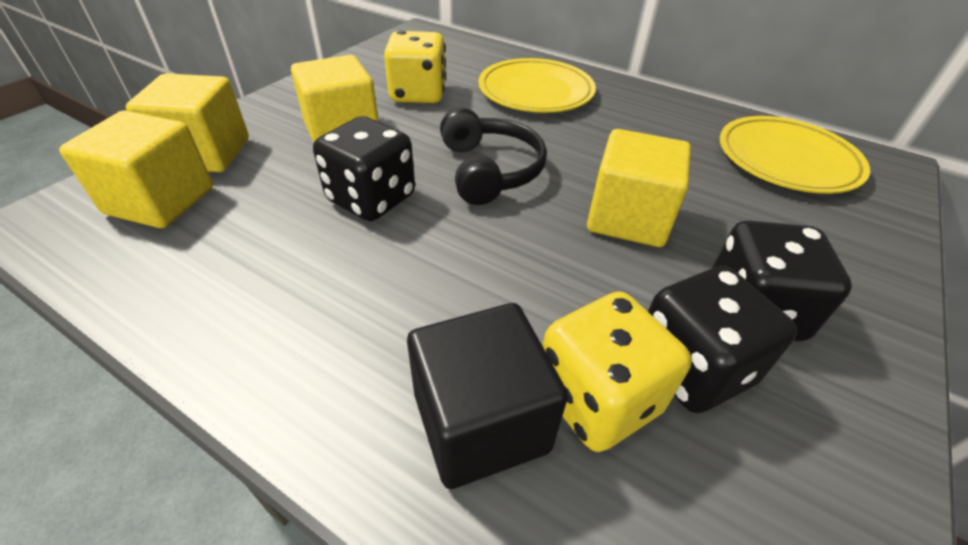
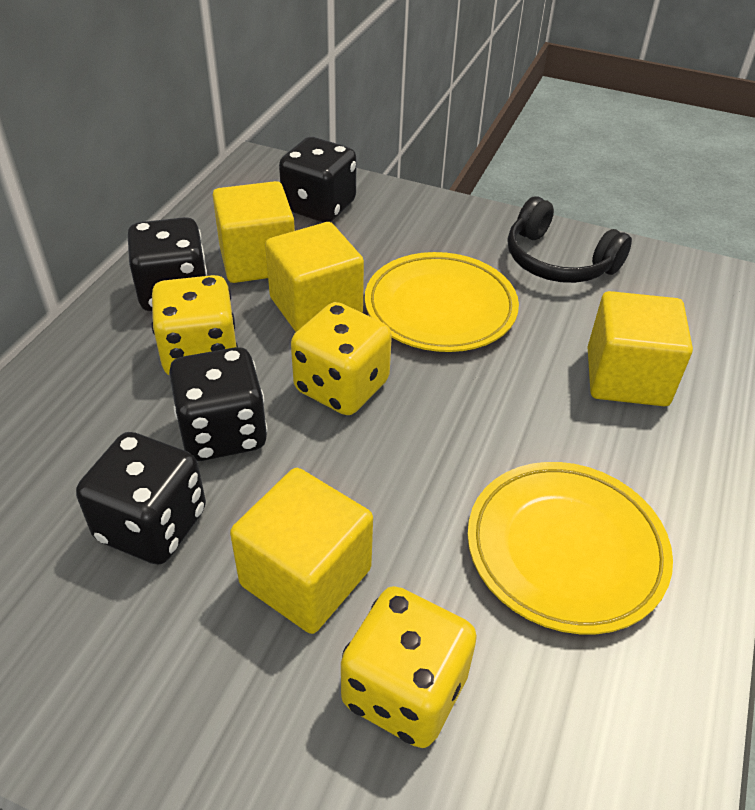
black cube: [407,303,568,489] = 1 -> none = 0
black dice: [313,116,415,221] [648,266,797,413] [711,221,852,341] = 3 -> [76,432,206,564] [128,217,207,311] [169,347,268,461] [279,137,357,223] = 4
yellow dice: [384,30,446,103] [543,291,692,452] = 2 -> [152,275,238,375] [291,302,392,415] [341,586,477,748] = 3

